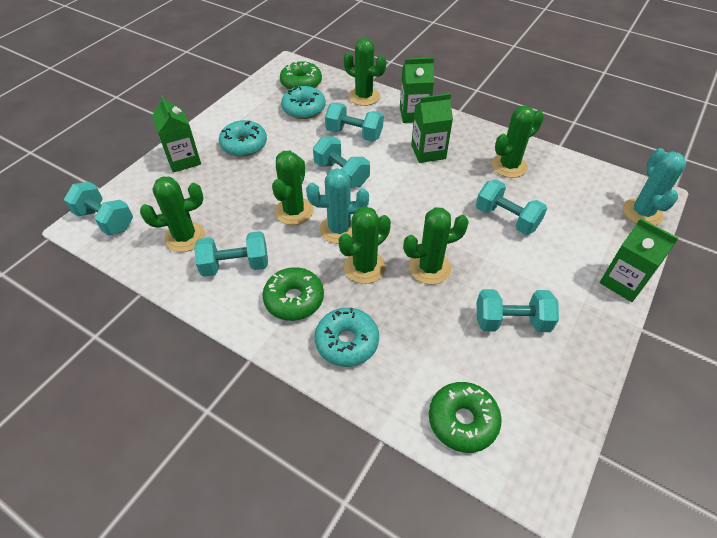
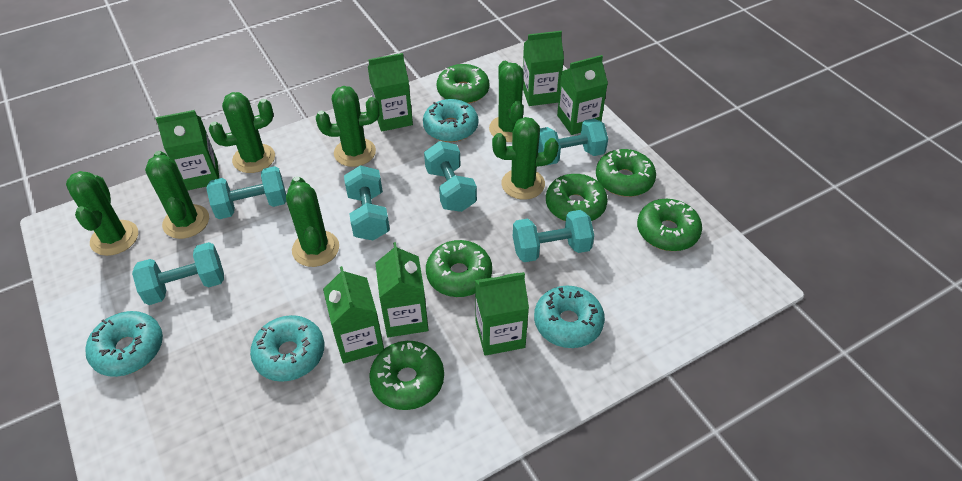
green cactus: [140,177,205,252] [272,151,313,225] [339,206,391,284] [344,38,386,106] [403,207,469,285] [491,105,544,178] = 6 -> [66,171,138,256] [145,151,209,239] [209,92,275,173] [286,176,339,267] [316,86,380,167] [489,61,524,142] [492,117,559,200] = 7
green carton: [152,95,201,173] [400,58,434,123] [411,93,453,163] [600,218,679,302] = 4 -> [155,110,219,191] [323,266,384,364] [368,53,413,132] [375,242,428,337] [475,272,529,356] [523,31,564,106] [557,55,608,135] = 7
green donut: [263,267,324,321] [280,61,322,90] [429,382,502,453] = 3 -> [369,341,444,410] [426,240,492,297] [437,64,489,104] [546,174,608,221] [596,149,656,197] [637,199,702,251] = 6
turquoise cactus: [306,168,369,244] [623,148,685,225] = 2 -> none = 0
turquoise donut: [219,120,267,157] [281,86,326,119] [314,308,379,367] = 3 -> [85,311,163,377] [250,315,324,382] [423,99,478,142] [534,286,605,348] = 4

